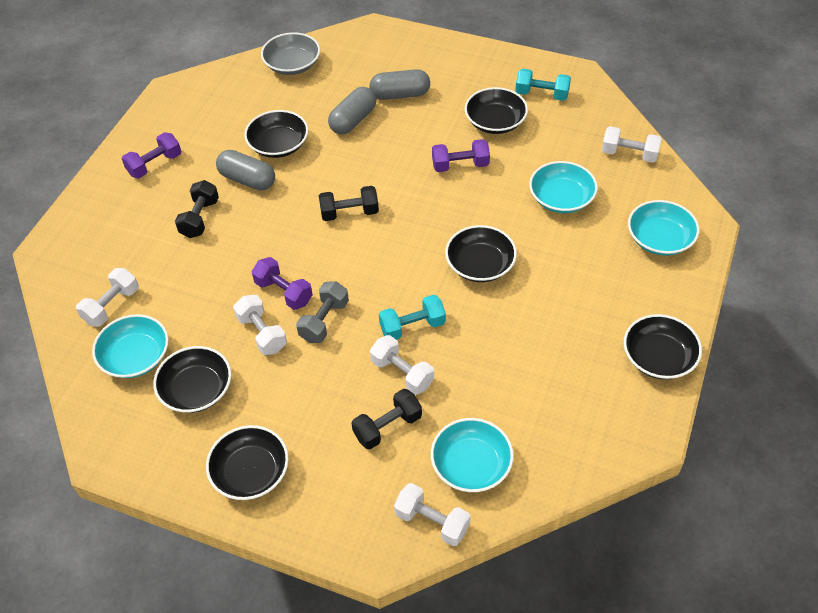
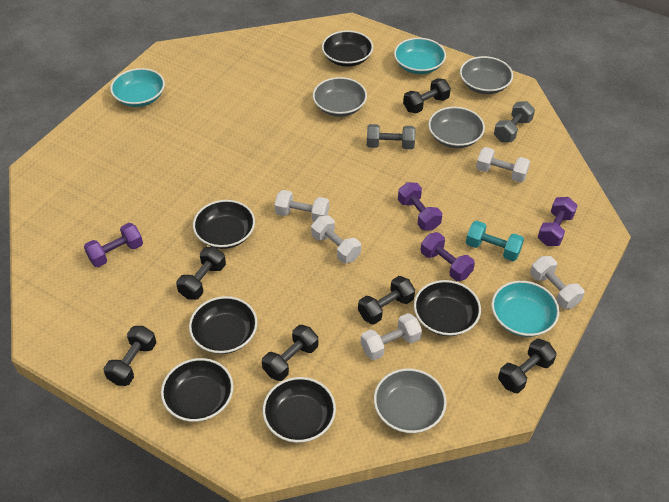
black dumbbell: [175,180,219,238] [319,186,379,221] [351,389,422,449] = 3 -> [103,326,156,386] [176,247,226,300] [262,325,318,381] [358,276,415,324] [403,78,451,113] [498,339,557,393] = 6
grey bowl: [261,32,320,75] = 1 -> [313,77,367,117] [374,368,447,433] [428,107,485,148] [460,56,513,94] = 4
grey capsule: [216,150,275,191] [328,87,376,134] [369,69,430,100] = 3 -> none = 0
grey dumbbell: [296,281,349,343] = 1 -> [367,124,416,149] [494,101,535,142] = 2
purple dumbbell: [122,132,182,178] [251,257,313,310] [432,139,490,172] = 3 -> [84,223,143,267] [398,182,442,231] [421,232,475,281] [538,197,578,246] = 4
turquoise bowl: [92,314,169,378] [431,418,514,492] [529,161,598,213] [628,200,699,256] = 4 -> [110,68,165,107] [394,38,446,74] [491,281,560,337] = 3
turquoise dumbbell: [379,295,446,340] [515,69,571,101] = 2 -> [466,221,524,261] = 1

